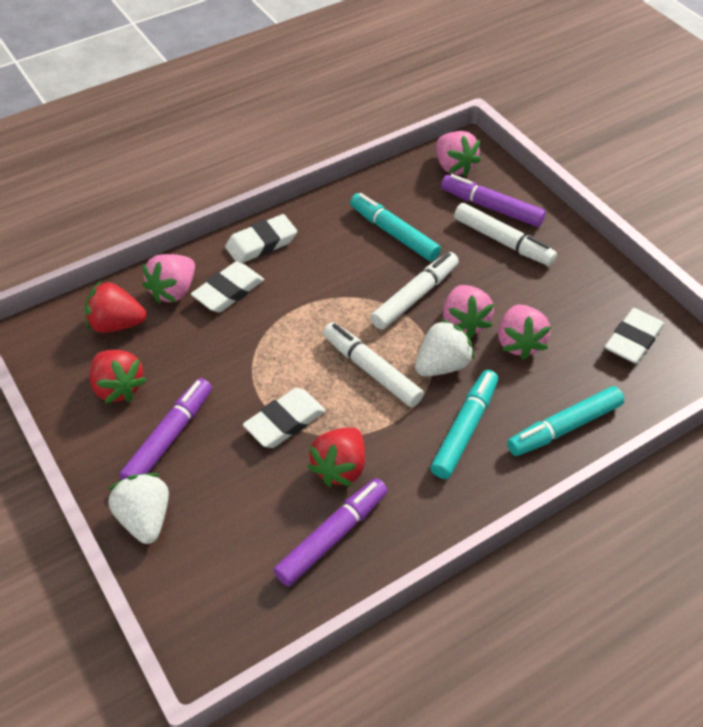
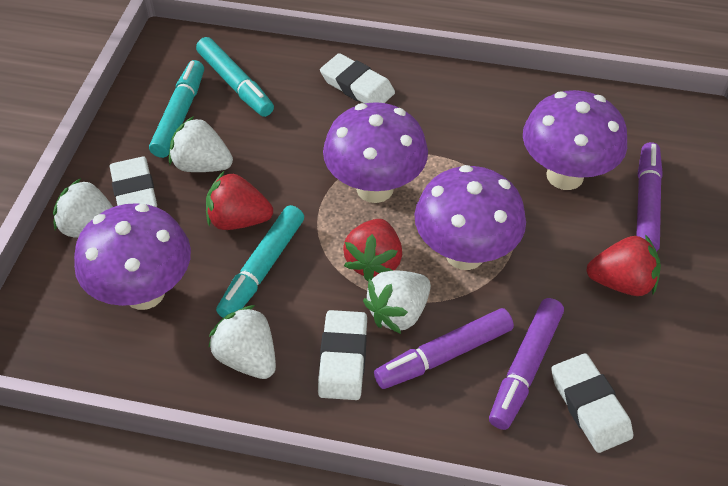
pink strawberry: [142,254,195,303] [436,131,481,177] [443,285,494,339] [498,304,551,360] = 4 -> none = 0
purple mushroom: none = 0 -> [74,203,191,310] [323,102,428,203] [415,165,526,270] [523,90,627,190] = 4
white marker: [323,322,424,407] [370,252,459,330] [454,203,557,266] = 3 -> none = 0
white strawberry: [108,473,169,544] [415,319,474,377] = 2 -> [53,178,113,238] [169,116,233,172] [208,305,276,379] [363,271,431,334] = 4

